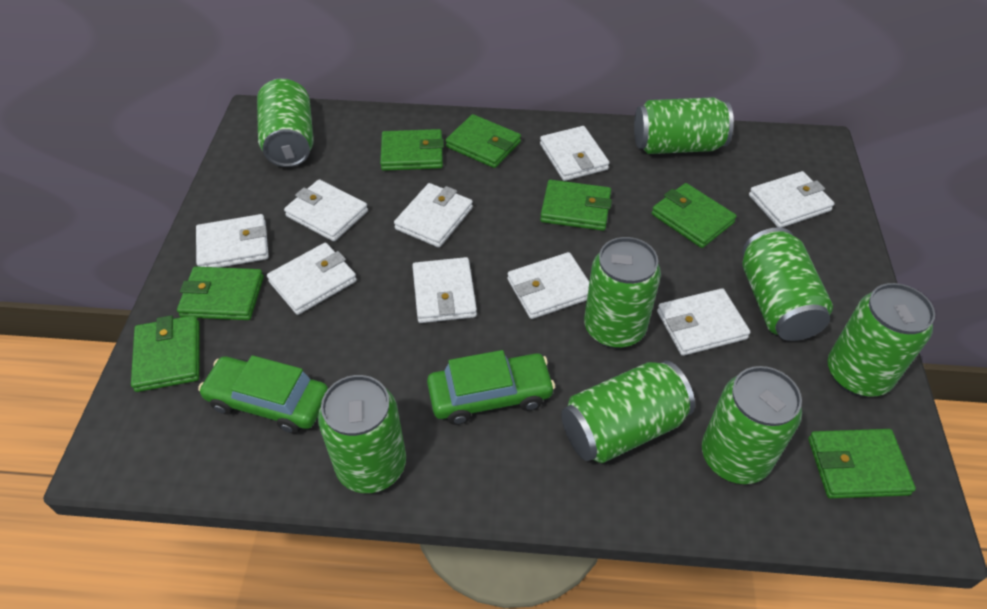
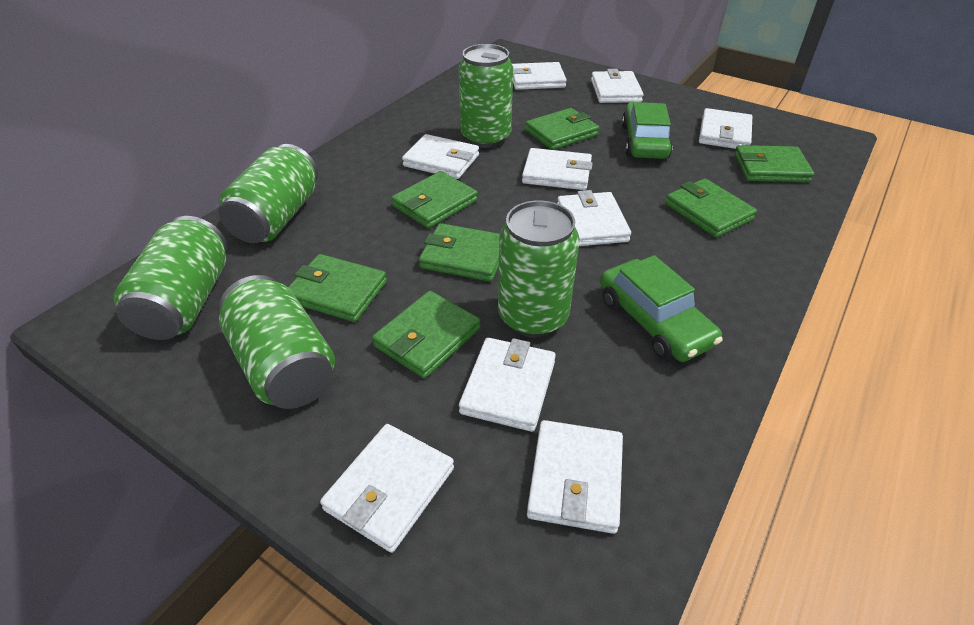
green can: [257,78,313,167] [318,375,406,493] [561,361,695,463] [584,237,661,348] [634,97,734,154] [702,366,802,484] [742,227,833,341] [828,283,935,397] = 8 -> [113,216,227,340] [219,144,318,243] [219,275,335,409] [459,44,513,148] [498,200,580,337] = 5

